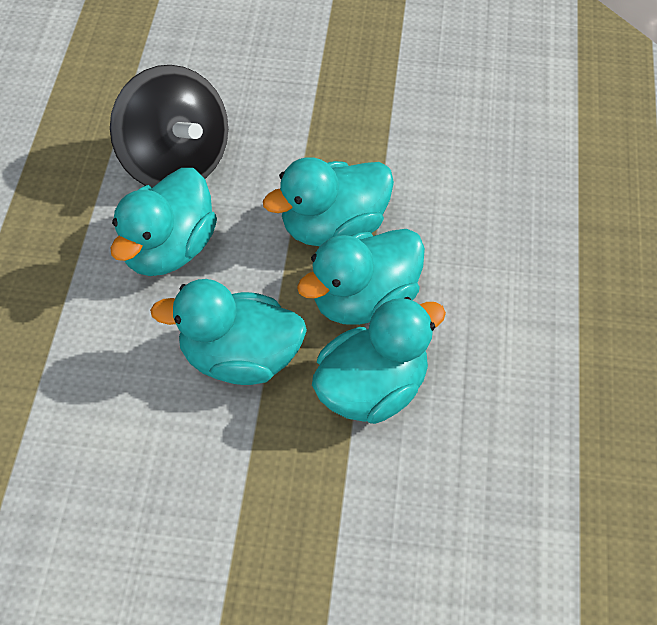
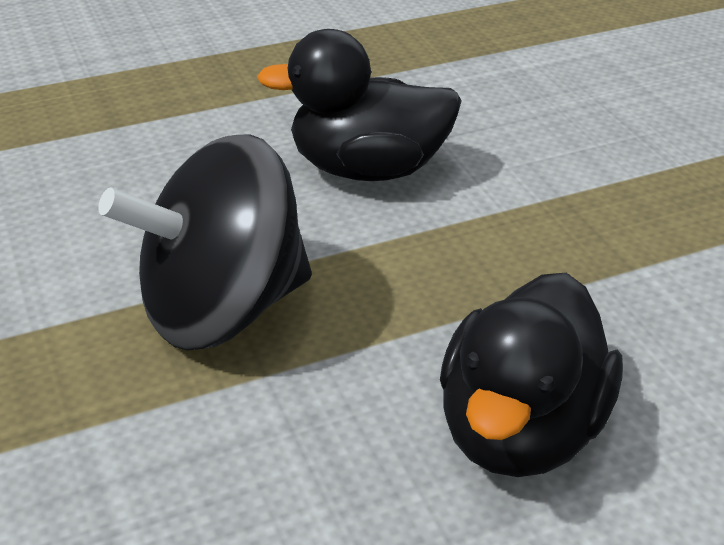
black duck: none = 0 -> [257,29,462,181] [440,273,623,477] = 2
turquoise duck: [111,168,217,276] [150,279,307,385] [263,157,394,246] [297,229,425,325] [312,297,446,424] = 5 -> none = 0

